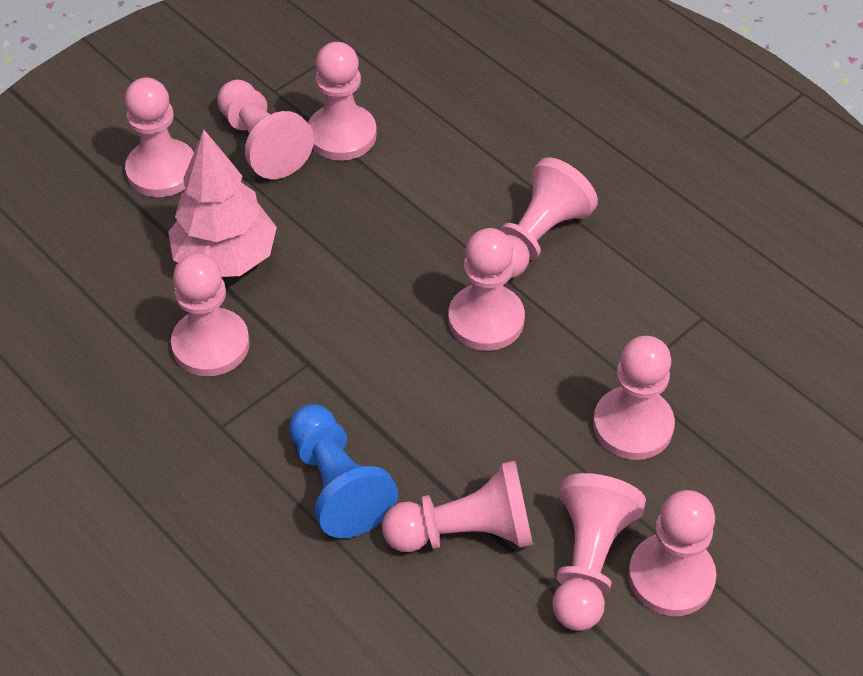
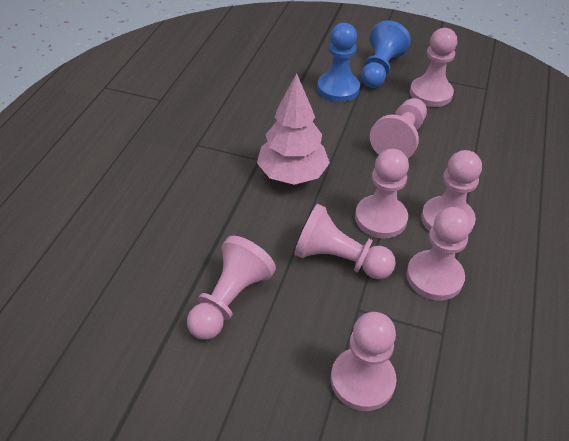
blue pawn: [289,404,398,538] = 1 -> [317,23,360,102] [361,20,411,88] = 2
pink pawn: [125,77,194,197] [171,253,250,376] [217,80,314,179] [308,42,377,161] [382,461,533,552] [448,228,525,351] [500,157,598,278] [553,473,646,631] [593,336,675,460] [628,490,716,616] = 10 -> [187,236,276,340] [294,204,396,279] [331,312,397,411] [355,149,409,238] [370,98,427,158] [406,207,471,301] [410,28,457,107] [421,150,482,234] = 8

